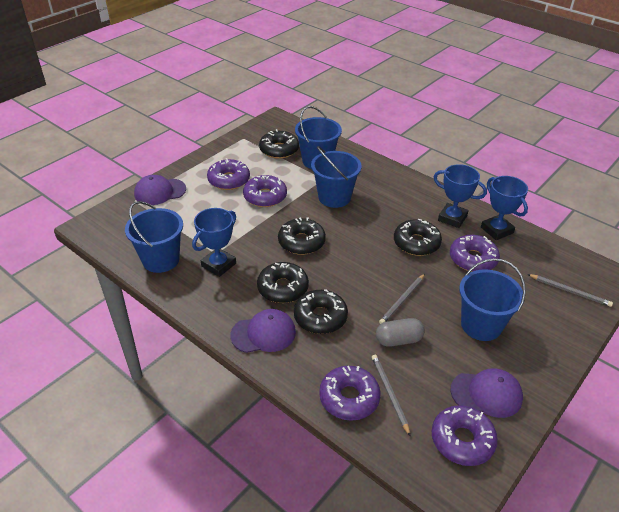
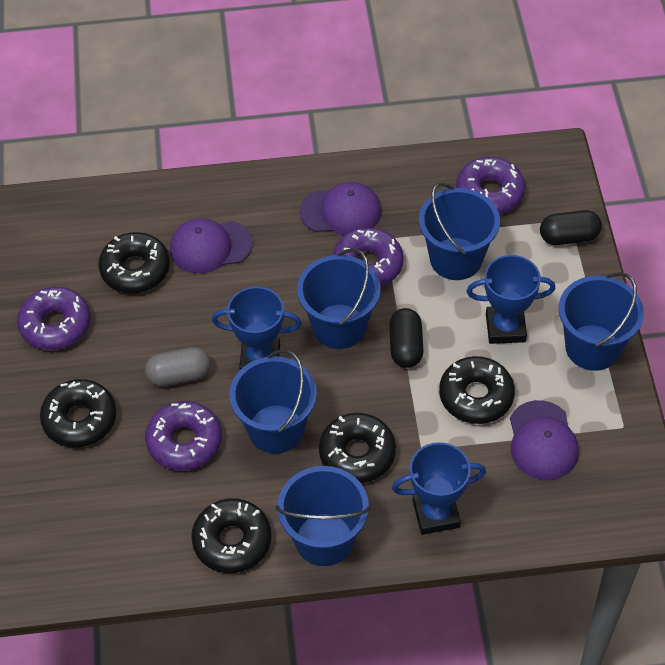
black capsule: none = 0 -> [389,308,423,368] [540,210,602,245] = 2
blue bucket: [125,201,183,273] [295,106,342,169] [311,146,362,208] [459,258,526,341] = 4 -> [229,349,317,454] [276,466,371,566] [297,248,381,349] [419,182,500,280] [559,272,644,371] = 5
grey pencil: [372,355,411,437] [379,274,425,324] [528,274,613,307] = 3 -> none = 0
purple donut: [207,158,250,190] [243,175,287,207] [319,366,381,421] [432,405,498,466] [450,235,500,272] = 5 -> [17,287,91,350] [145,401,222,471] [333,227,404,286] [456,157,525,214] = 4

